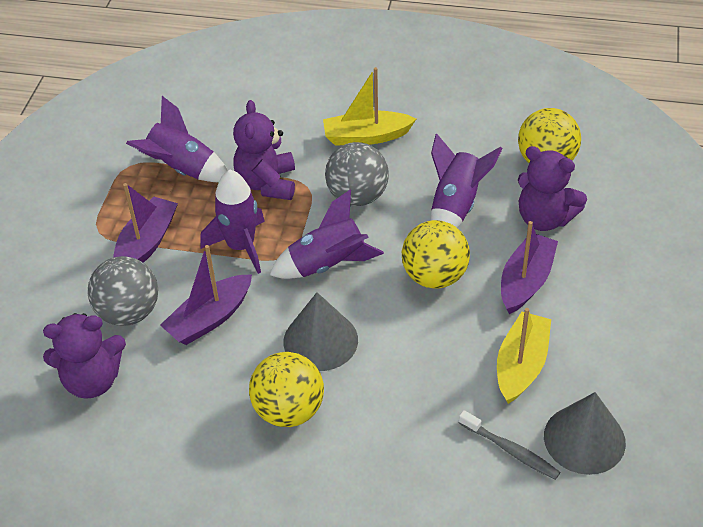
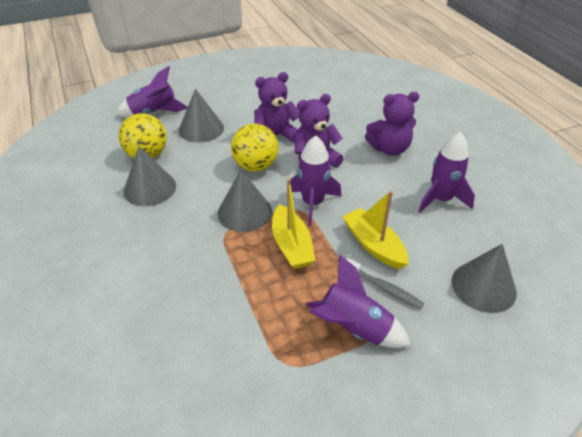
grey ball: [87,256,158,326] [325,142,389,206] = 2 -> none = 0
grey cone: [283,292,358,371] [544,392,626,475] = 2 -> [123,146,176,206] [179,89,224,143] [218,170,272,232] [451,244,517,313] = 4
purple boat: [113,183,178,263] [160,245,252,345] [501,221,558,314] = 3 -> none = 0
yellow ball: [249,352,324,427] [402,220,470,289] [518,108,581,163] = 3 -> [119,113,167,159] [231,124,278,171] = 2

